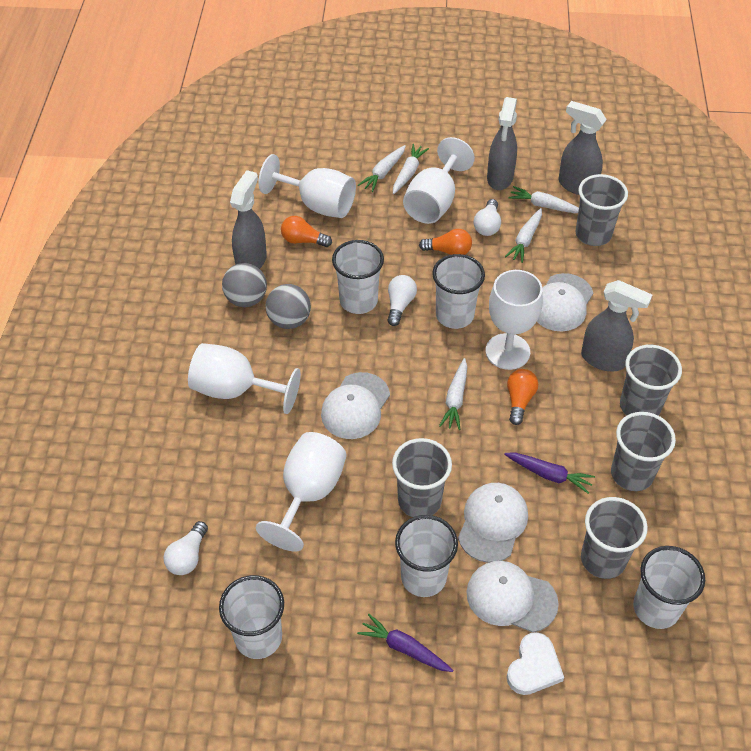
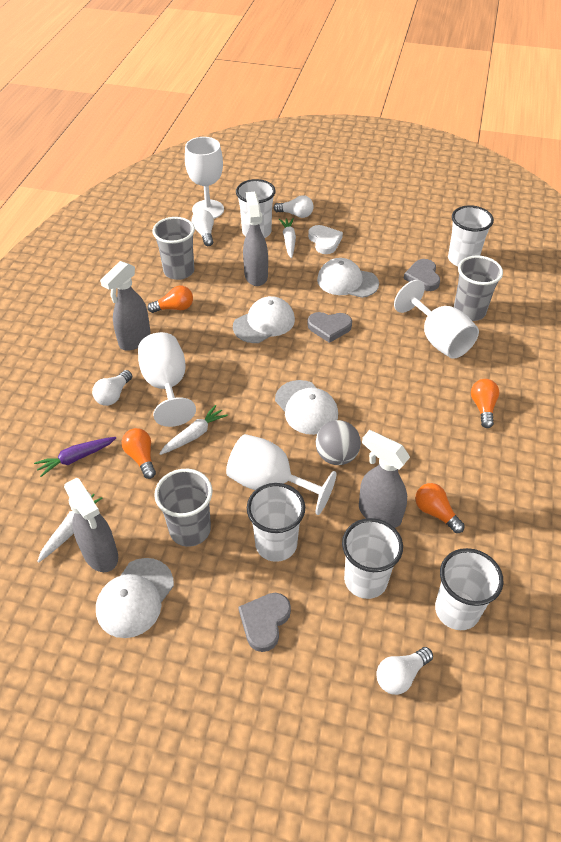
grey ball: [222,263,267,307] [266,284,311,329] = 2 -> [316,420,361,465] = 1
grey cup: [392,438,452,517] [576,174,628,246] [581,497,648,579] [611,412,676,491] [620,345,682,416] = 5 -> [153,217,195,280] [154,469,212,547] [454,256,503,321] = 3
grey heart: none = 0 -> [238,593,291,652] [307,312,352,343] [403,259,440,291] = 3
orange light bulb: [281,216,332,247] [419,229,472,255] [507,369,538,425] = 3 -> [122,428,156,479] [147,286,193,313] [415,483,465,533] [471,379,499,428] = 4
purple carrot: [357,614,453,672] [504,453,595,494] = 2 -> [34,437,116,477] = 1
white carrot: [358,145,406,192] [393,144,429,194] [439,358,467,430] [505,208,542,263] [508,186,579,213] = 5 -> [37,494,102,562] [159,405,228,455] [279,218,296,258] = 3
white goblet: [188,343,301,414] [256,432,346,552] [258,154,356,218] [403,137,475,224] [486,270,543,370] = 5 -> [138,332,196,427] [185,137,224,219] [226,434,337,515] [394,280,479,359] = 4
white light bulb: [163,521,208,575] [387,275,417,326] [474,199,501,236] = 3 -> [92,370,132,406] [192,210,214,246] [274,195,314,218] [376,647,433,695] = 4

